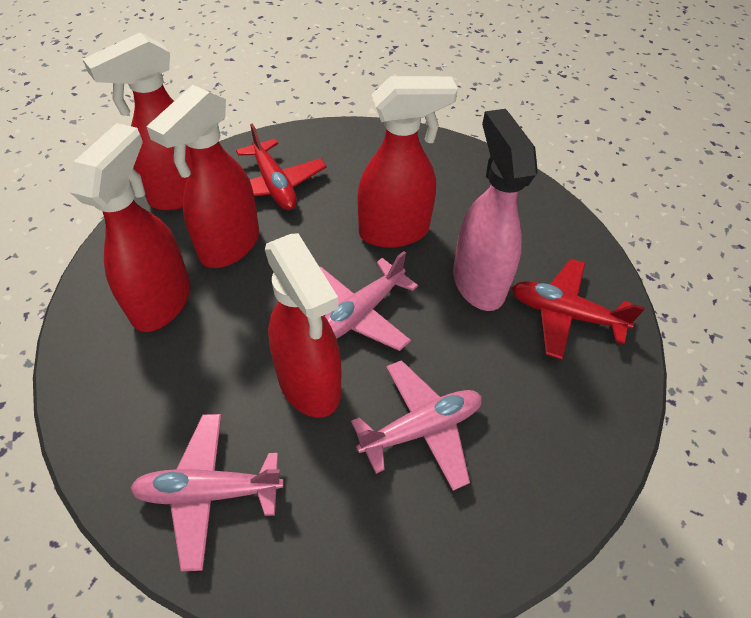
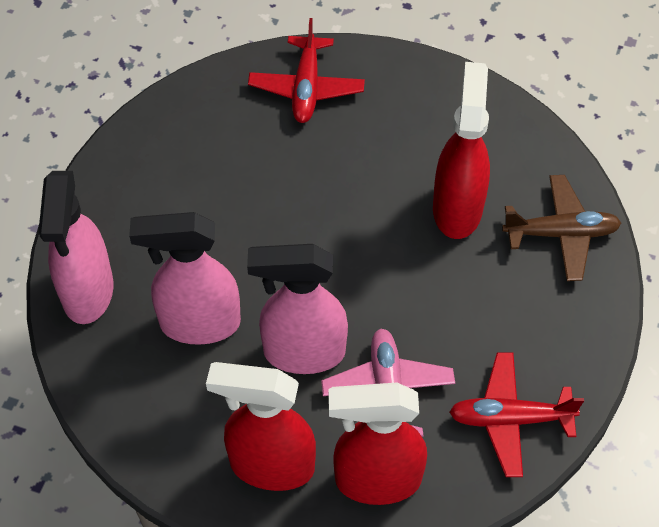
brown plane: none = 0 -> [502,175,621,281] = 1
pink plane: [130,414,284,571] [320,251,418,351] [351,360,482,491] = 3 -> [321,329,455,437] = 1
pink spray bottle: [453,109,538,311] = 1 -> [38,171,113,324] [129,212,241,345] [247,244,348,374] = 3
red spray bottle: [70,123,190,332] [83,33,190,210] [146,85,259,268] [265,233,342,418] [358,76,458,248] = 5 -> [206,362,316,491] [329,383,427,505] [433,62,490,239] = 3

